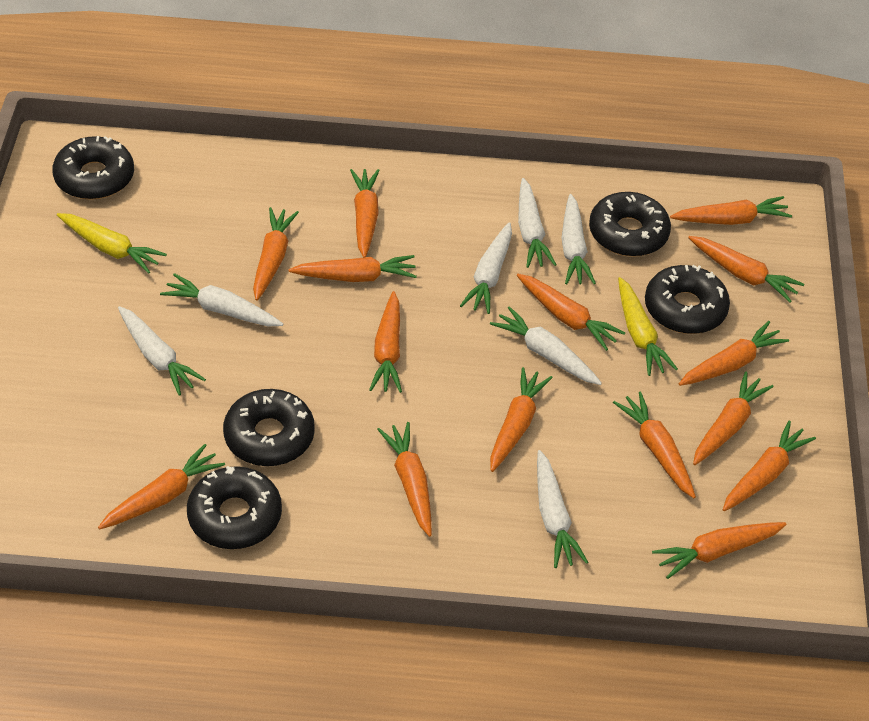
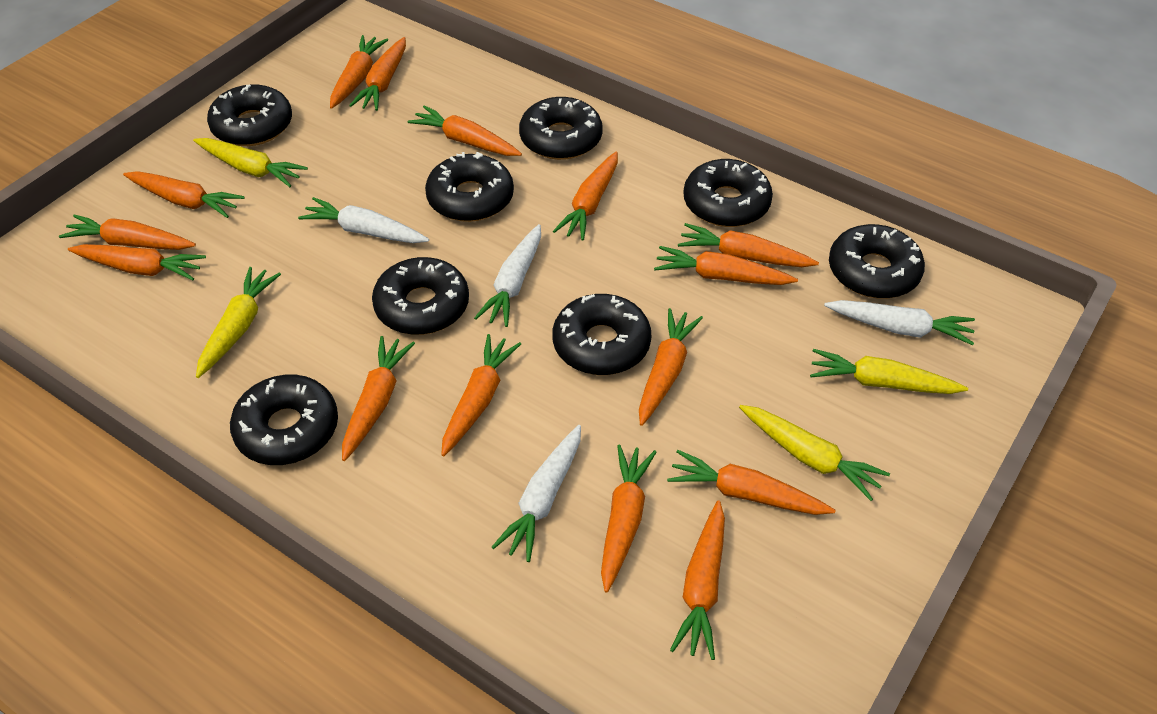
black donut: [52,136,134,200] [187,466,282,549] [223,389,315,466] [589,192,671,257] [645,265,730,334] = 5 -> [207,84,292,146] [230,375,338,465] [372,257,469,335] [425,152,514,222] [519,97,603,160] [552,294,651,375] [683,159,773,227] [829,224,925,299] = 8
white carrot: [118,306,206,396] [160,273,283,326] [460,222,512,314] [490,306,602,385] [518,178,557,268] [537,450,588,568] [561,194,596,285] = 7 -> [298,197,429,243] [474,224,541,327] [492,425,581,562] [824,300,975,345] = 4
yellow carrot: [57,213,167,274] [618,277,678,376] = 2 -> [193,138,308,187] [196,267,281,378] [739,405,890,501] [810,349,968,394] = 4

